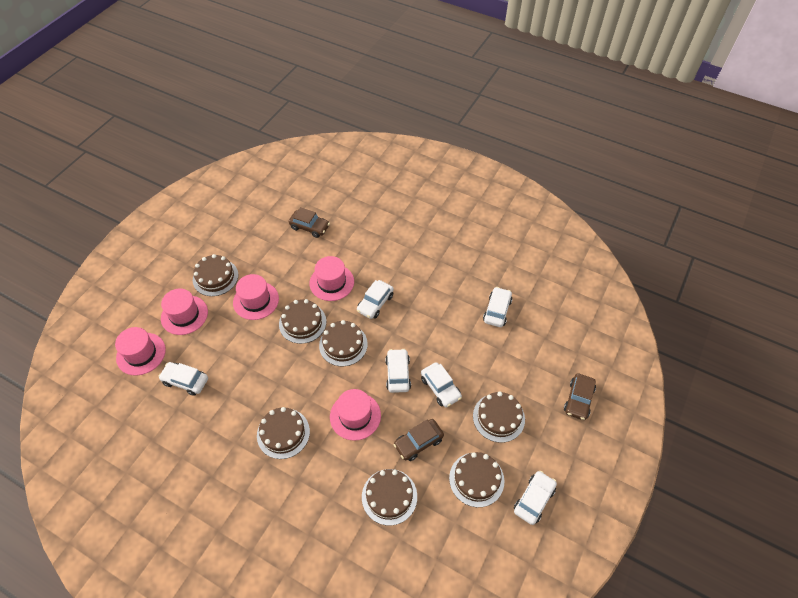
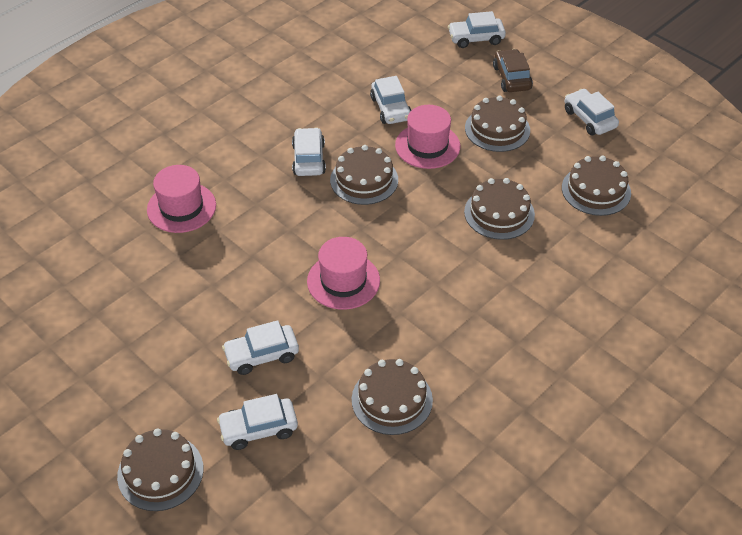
brown cake: [193,254,238,296] [257,407,310,459] [279,299,326,344] [319,320,368,366] [362,469,417,526] [449,452,504,507] [473,392,525,443] = 7 -> [117,428,204,511] [330,145,398,205] [352,359,433,435] [464,178,535,240] [465,96,530,152] [562,155,631,216] = 6
brown car: [289,207,330,238] [394,419,444,461] [564,373,596,420] = 3 -> [493,49,533,92] = 1
pink hat: [115,327,166,376] [161,289,208,335] [233,274,279,320] [309,256,354,301] [330,389,381,441] = 5 -> [147,165,216,233] [307,237,380,310] [395,105,461,169] = 3

